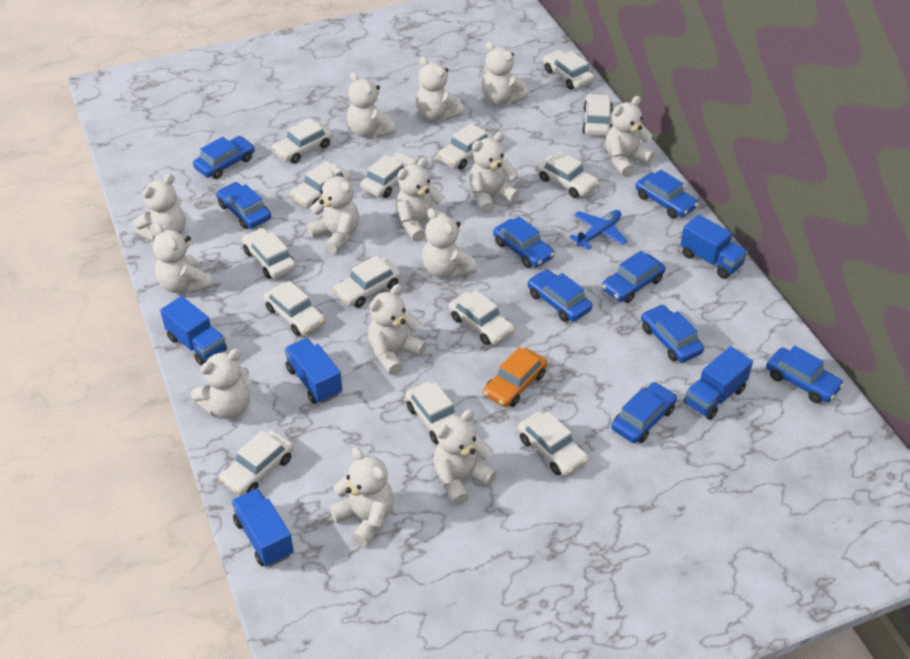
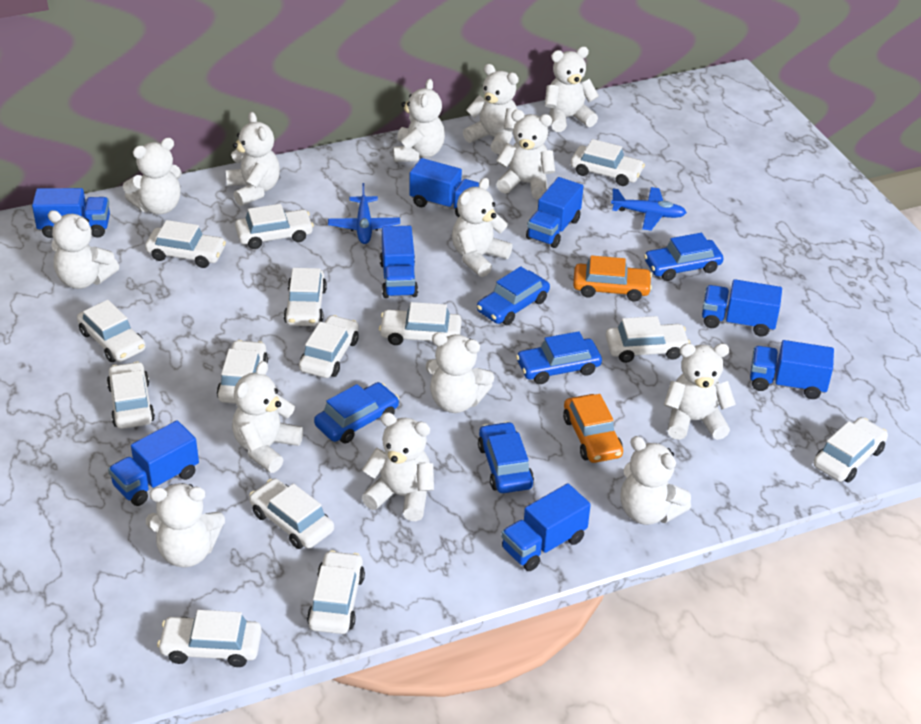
blue car: [193,136,255,179] [216,182,271,229] [493,216,555,268] [527,269,592,322] [601,251,666,303] [611,382,677,443] [635,170,698,218] [641,304,704,362] [766,346,844,403] = 9 -> [314,382,399,443] [477,266,550,325] [478,422,534,493] [516,331,602,384] [644,233,724,281] = 5
blue plane: [569,210,628,249] = 1 -> [328,183,400,244] [611,187,687,231] = 2
blue truck: [160,296,227,366] [231,488,294,567] [284,338,342,404] [680,215,748,279] [684,346,753,420] = 5 -> [32,188,110,238] [108,420,199,506] [380,226,418,298] [409,158,479,218] [501,483,591,571] [526,177,583,248] [702,279,782,336] [750,340,834,399] = 8
orange car: [483,347,547,407] = 1 -> [563,394,623,463] [573,255,652,302] = 2

